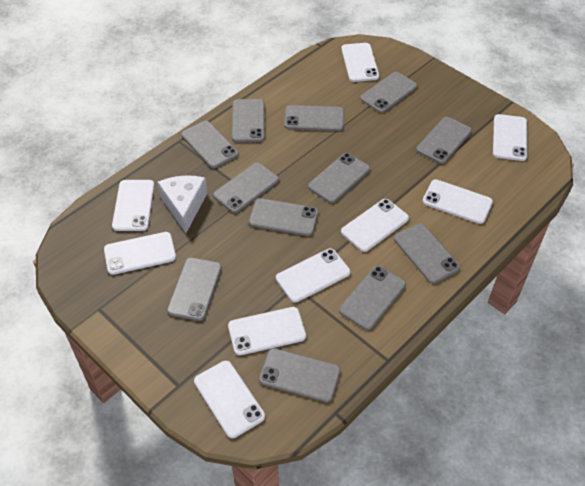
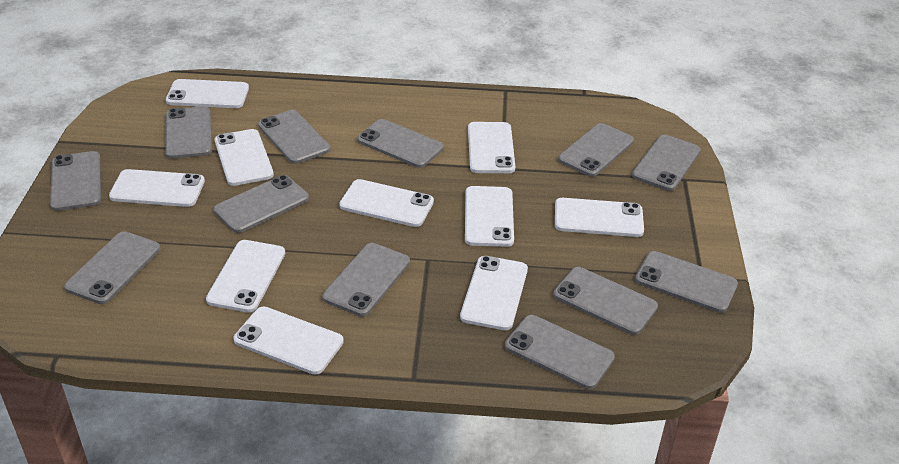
white cheese: [158,175,207,233] = 1 -> none = 0
white phone: [104,232,176,275] [112,180,154,231] [194,361,265,438] [228,307,306,355] [276,248,350,303] [341,43,379,82] [341,199,409,252] [422,179,493,224] [493,114,527,161] = 9 -> [109,169,205,207] [166,79,249,108] [206,240,285,313] [215,129,274,186] [234,307,344,375] [339,179,434,227] [460,256,528,330] [465,186,514,247] [468,122,515,173] [555,198,644,237] = 10

